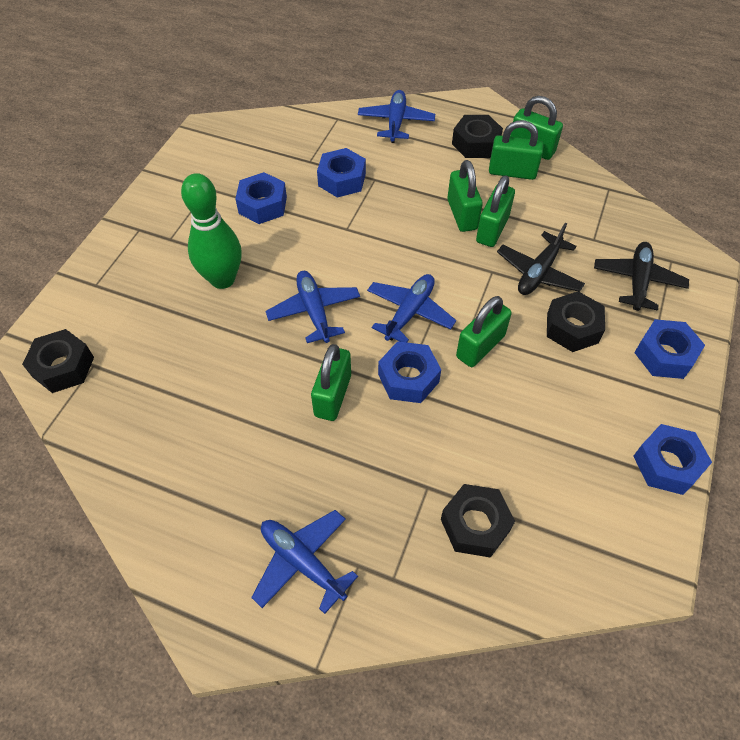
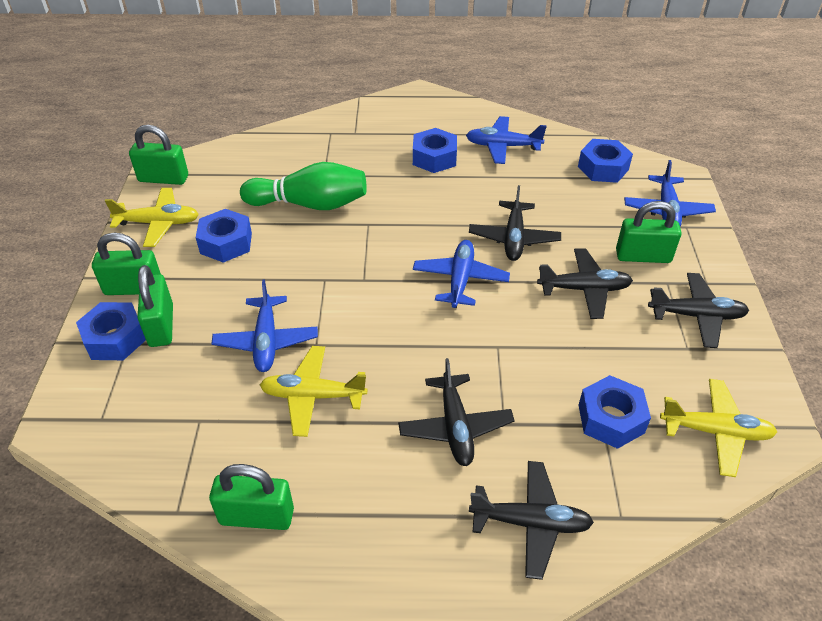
black nut: [22,329,94,393] [441,484,515,558] [452,115,503,158] [547,291,605,352] = 4 -> none = 0
black plane: [497,223,585,295] [594,242,689,311] = 2 -> [398,358,515,466] [469,185,561,261] [469,461,594,580] [537,248,633,319] [648,273,749,348] = 5
green padlock: [311,344,351,421] [447,160,483,232] [456,296,512,367] [476,175,515,247] [489,120,543,180] [510,96,563,160] = 6 -> [92,233,161,295] [129,125,188,185] [137,265,173,347] [209,464,294,530] [616,201,681,263] = 5
yellow plane: none = 0 -> [105,188,199,247] [260,346,367,437] [660,379,777,477] = 3

